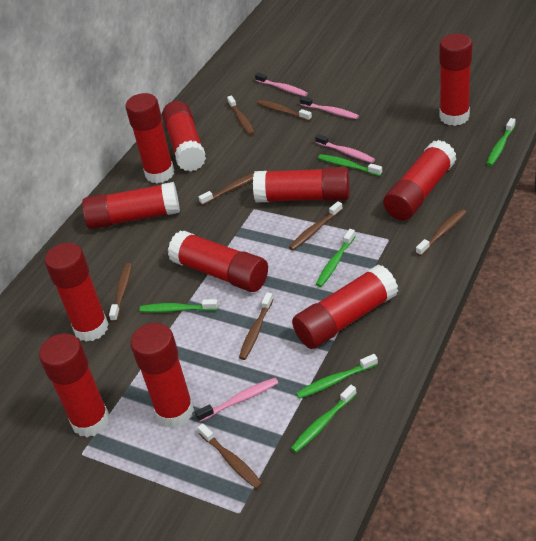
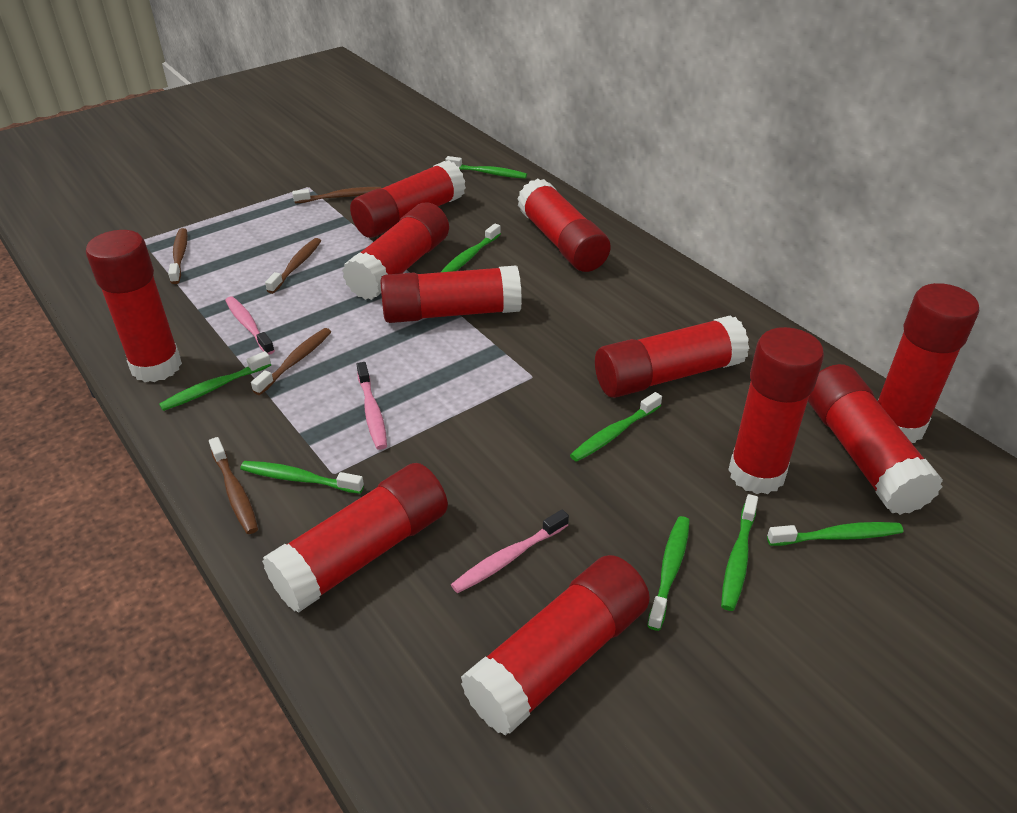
brown toothbrush: [109,263,132,322] [197,423,263,489] [199,173,254,205] [227,96,255,135] [239,292,273,360] [257,100,312,121] [289,201,343,250] [416,209,466,256] = 8 -> [168,228,188,284] [209,437,258,534] [251,328,331,395] [265,238,321,294] [292,187,381,203] = 5
green toothbrush: [139,299,218,312] [291,385,357,453] [296,354,378,399] [316,229,355,287] [318,154,382,176] [486,118,516,166] = 6 -> [159,351,271,411] [240,461,364,494] [441,223,501,272] [445,156,527,179] [570,392,662,462] [647,516,690,631] [721,494,758,611] [767,522,903,546] = 8
pink toothbrush: [195,378,278,422] [255,73,308,96] [300,96,359,119] [315,134,375,163] = 4 -> [225,296,275,355] [357,362,387,450] [451,510,569,593] = 3

